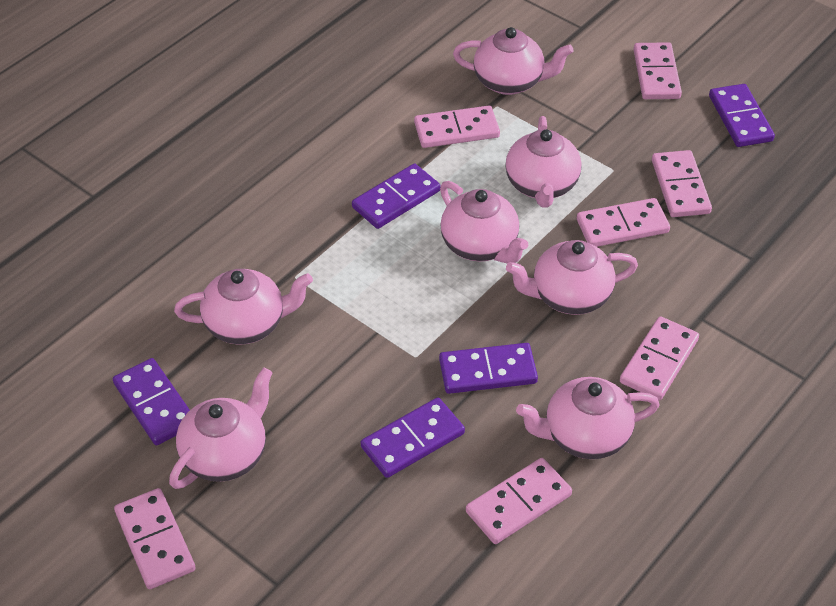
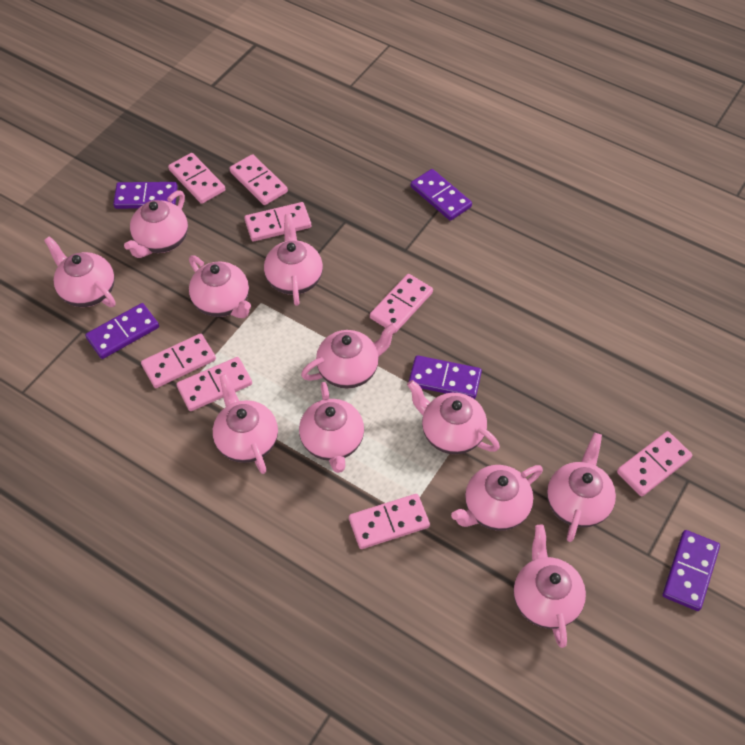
pink domino: [114,488,196,589] [414,106,500,148] [466,458,572,544] [577,198,670,247] [620,316,699,400] [634,42,682,99] [652,150,712,217] = 7 -> [141,333,216,388] [168,153,225,204] [176,357,252,411] [229,154,288,205] [244,202,311,241] [349,494,430,549] [370,274,433,333] [617,431,693,497] = 8
pink teapot: [169,368,273,489] [174,269,313,345] [440,181,528,264] [453,27,574,95] [505,116,581,208] [506,240,638,315] [516,377,660,459] = 7 -> [44,236,115,307] [124,191,188,258] [189,255,251,318] [213,374,278,474] [264,214,323,306] [299,382,364,473] [301,323,398,389] [407,380,500,454] [451,465,543,531] [514,525,586,648] [547,433,616,542] = 11

